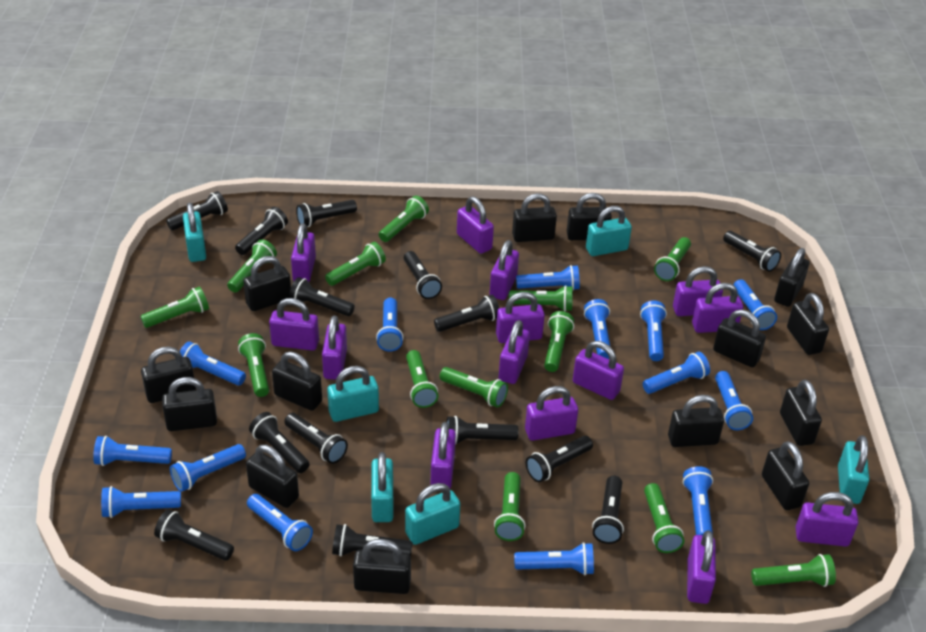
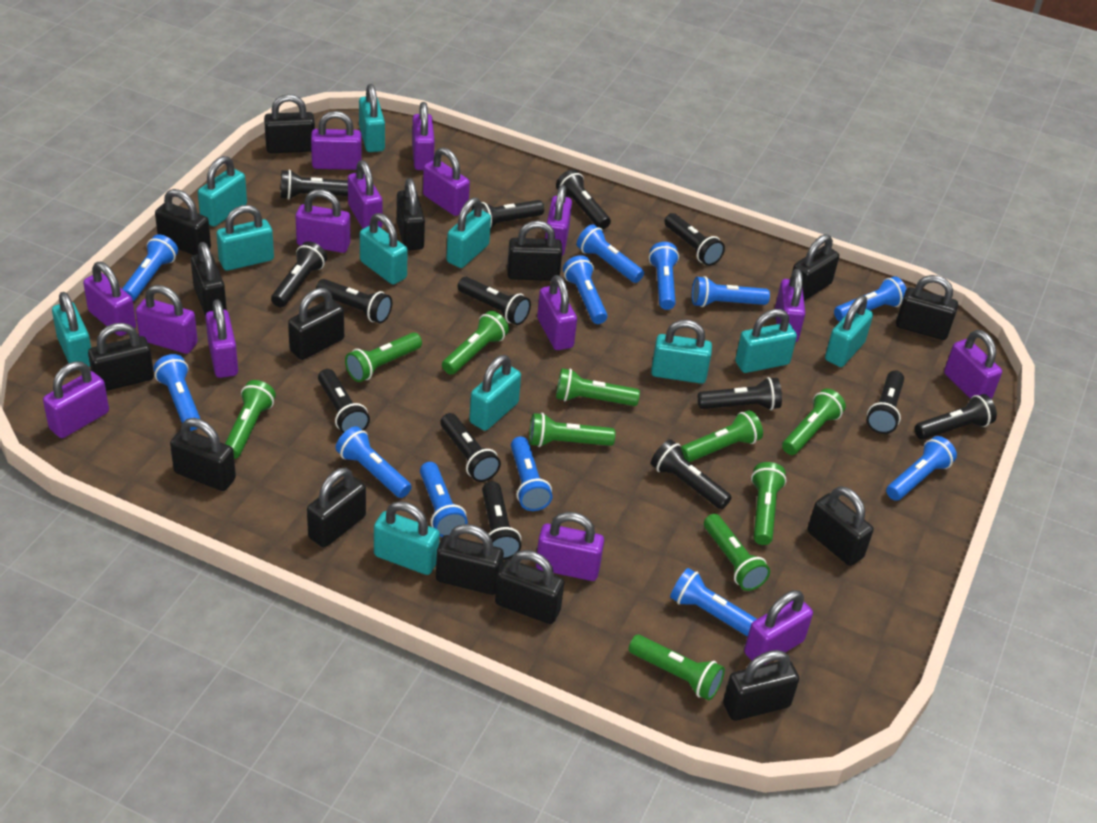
black padlock: [141,346,196,403] [162,377,217,431] [243,256,291,311] [246,445,299,508] [272,352,322,411] [353,539,411,594] [512,193,557,242] [567,193,612,240] [668,395,724,447] [713,310,766,367] [762,441,809,510] [774,248,809,307] [780,380,822,446] [787,293,829,355] = 14 -> [88,323,154,391] [155,189,211,255] [170,418,236,491] [191,242,227,316] [264,94,315,153] [288,288,344,360] [307,468,366,548] [397,179,425,251] [436,524,504,595] [495,550,564,624] [507,221,562,281] [723,650,799,721] [792,234,839,301] [808,486,873,566] [896,275,958,340] = 15
blue flashlight: [93,436,172,466] [101,486,181,518] [170,444,246,492] [180,341,246,386] [247,494,313,551] [376,298,404,352] [514,542,594,575] [516,265,580,290] [584,299,611,359] [640,300,667,361] [643,352,710,394] [682,466,713,535] [715,371,753,430] [734,279,777,330] = 14 -> [122,234,178,301] [154,354,200,431] [336,426,412,498] [420,462,468,537] [511,436,552,511] [563,255,607,324] [577,224,644,283] [649,242,679,310] [670,568,757,637] [692,276,770,307] [834,276,906,321] [886,436,957,501] = 12
green flashlight: [140,286,209,328] [227,239,277,293] [238,333,269,397] [325,242,386,286] [379,196,429,242] [406,350,438,408] [440,367,508,408] [494,472,526,541] [509,285,573,311] [544,311,574,372] [644,483,684,553] [654,237,691,281] [751,554,836,587] = 13 -> [225,380,276,459] [345,333,422,382] [442,311,509,375] [529,413,615,447] [556,368,640,406] [629,635,725,701] [681,410,763,462] [704,514,770,591] [751,462,786,545] [782,389,846,455] = 10
purple padlock: [269,298,319,351] [291,223,316,282] [322,315,347,380] [430,422,456,489] [457,196,494,254] [490,240,519,300] [496,292,545,343] [499,320,530,384] [525,386,578,441] [573,341,624,400] [673,266,723,316] [687,530,716,604] [692,283,743,333] [796,492,858,547] = 14 -> [43,361,109,438] [83,262,136,336] [136,285,198,354] [205,299,238,378] [295,189,351,253] [311,111,362,170] [348,160,383,229] [412,102,435,170] [423,147,470,216] [536,512,604,581] [537,275,577,350] [545,185,572,256] [744,590,813,665] [775,269,805,342] [944,330,1002,399] = 15
turquoise padlock: [183,203,206,262] [327,366,379,422] [371,452,394,522] [405,483,460,545] [586,206,632,256] [838,435,869,504] = 6 -> [52,292,91,367] [198,156,247,227] [216,205,274,271] [359,84,385,152] [360,213,408,284] [374,501,440,575] [446,197,491,268] [469,355,521,431] [651,320,712,384] [735,309,797,373] [825,296,873,367] = 11

